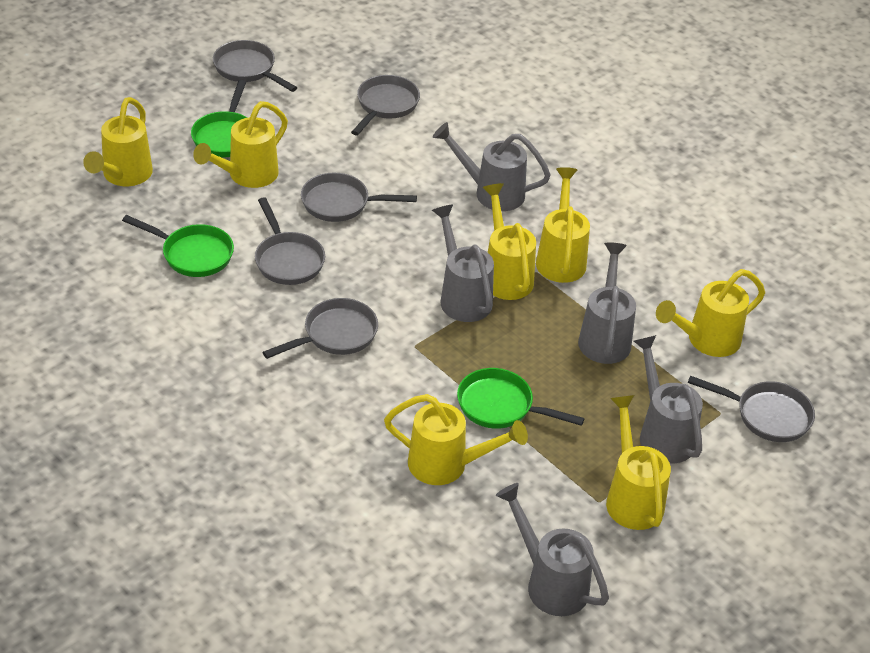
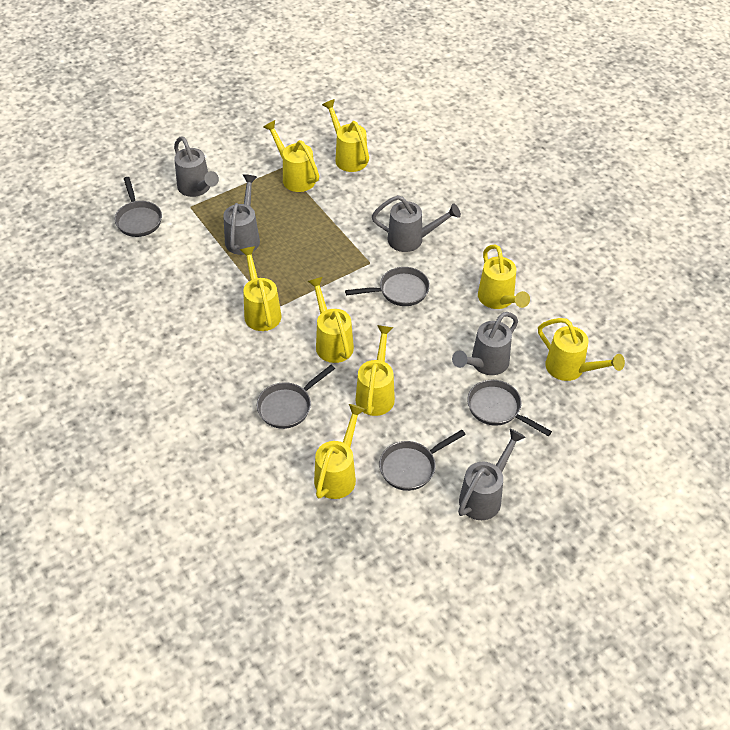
green pan: [122,215,234,277] [191,80,247,157] [457,368,585,429] = 3 -> none = 0
grey pan: [213,40,297,92] [255,197,325,285] [262,298,378,359] [301,173,417,222] [351,75,420,135] [688,376,815,442] = 6 -> [115,177,162,237] [257,365,335,429] [345,267,430,306] [379,430,466,491] [467,380,552,436] = 5
yellow watering can: [83,97,153,186] [193,101,288,188] [384,394,528,485] [483,183,536,300] [536,167,590,283] [606,395,671,530] [656,269,765,357] = 7 -> [240,246,282,331] [263,120,319,192] [307,277,354,363] [314,404,366,499] [322,99,369,172] [355,325,395,416] [478,244,530,309] [538,318,625,381] = 8

